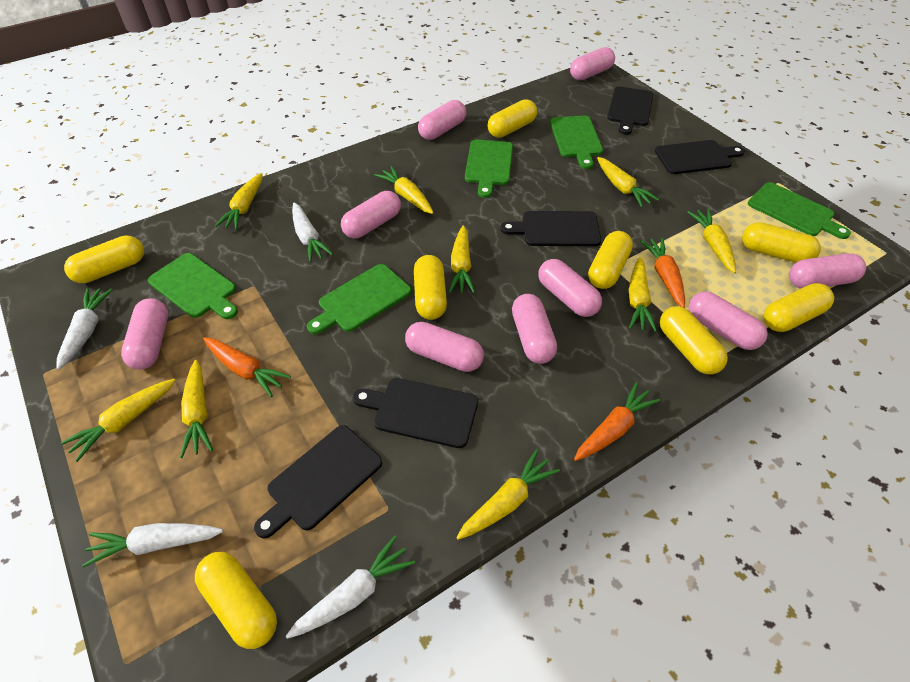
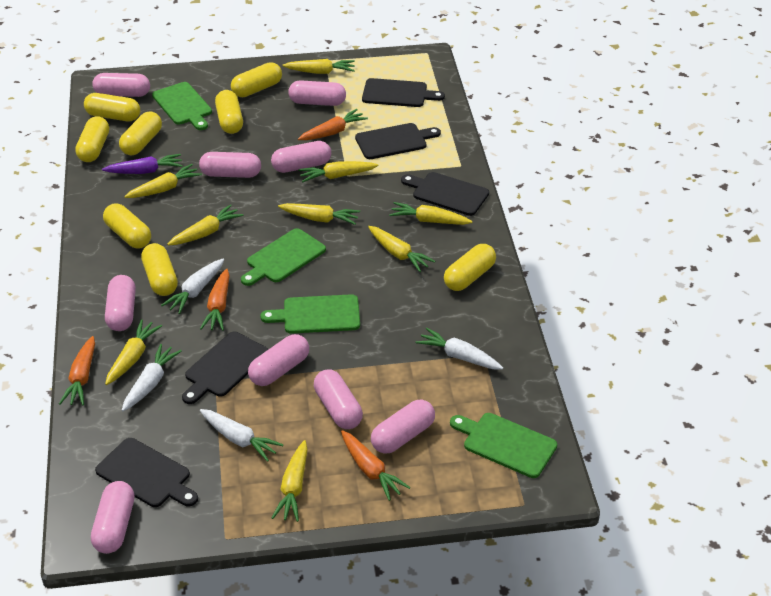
green cutting board: [148,253,238,319] [307,264,411,334] [465,140,513,198] [550,116,603,169] [748,182,851,239] = 5 -> [152,82,212,130] [241,228,326,286] [260,294,360,334] [450,413,557,478] = 4
orange carrot: [203,337,291,397] [574,382,660,461] [640,238,685,308] = 3 -> [59,336,95,405] [200,269,230,331] [298,109,368,140] [341,430,410,501] = 4
purple carrot: none = 0 -> [102,154,183,174] = 1

